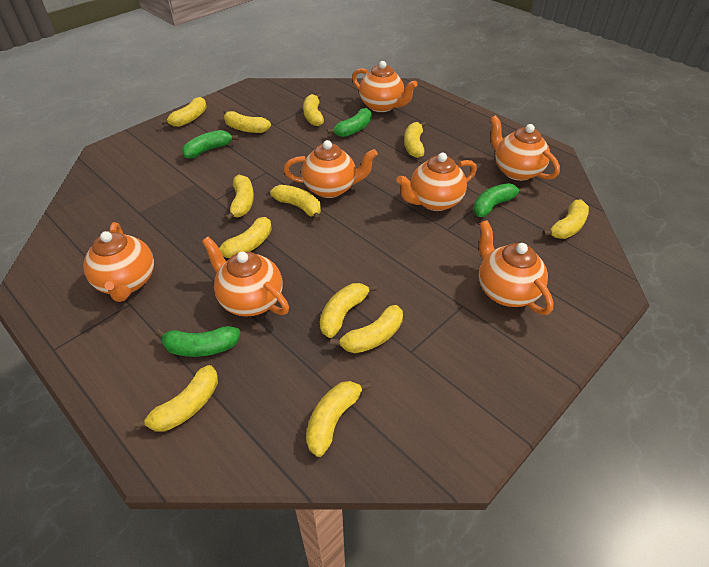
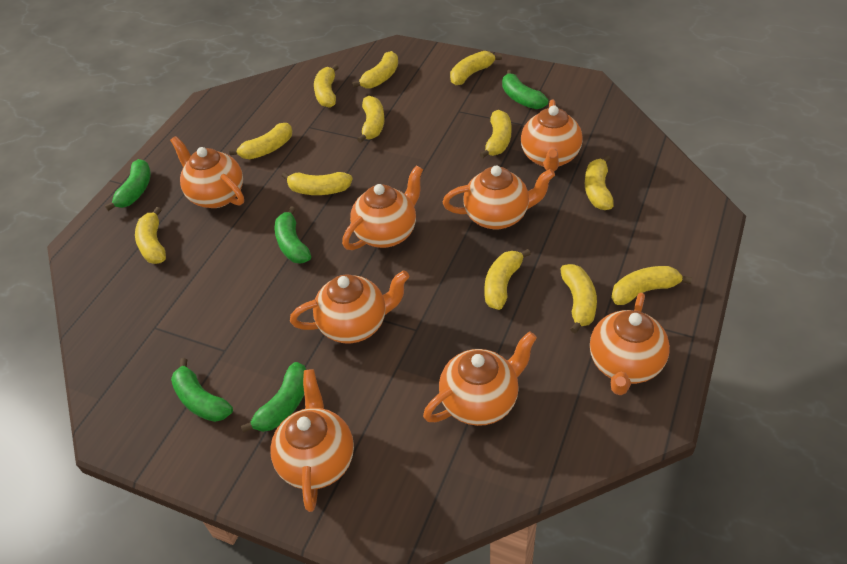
green banana: [155,326,241,357] [182,130,239,158] [327,108,372,137] [473,183,526,217] = 4 -> [105,159,151,211] [171,358,233,422] [241,362,306,433] [274,206,311,263] [502,70,548,109] = 5
orange teapot: [83,222,154,302] [202,236,289,317] [283,140,378,198] [352,61,418,112] [396,153,477,211] [479,220,554,315] [490,115,560,181] = 7 -> [170,136,244,208] [270,369,354,512] [290,270,410,343] [342,165,423,250] [423,331,537,426] [443,165,555,230] [521,100,583,171] [590,293,670,395] = 8

